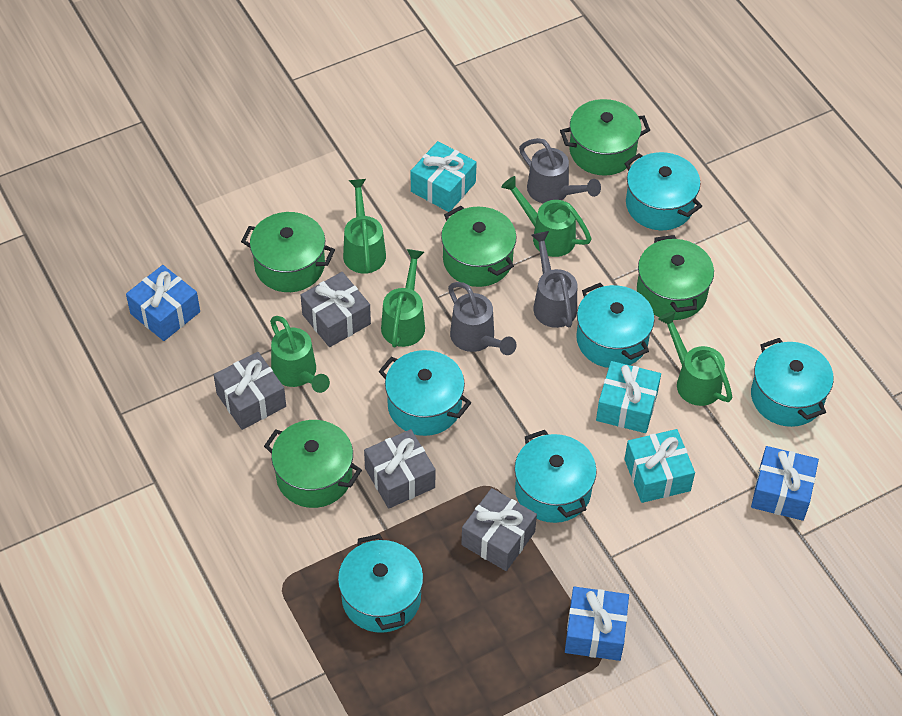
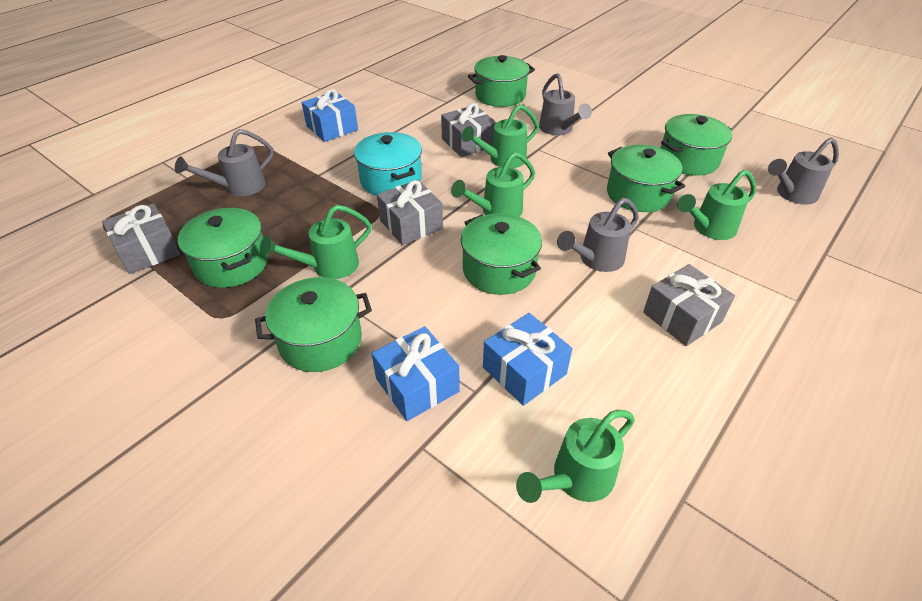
green pot: [241,212,335,292] [264,420,362,508] [441,206,517,287] [560,99,650,176] [637,235,714,320] = 5 -> [178,208,268,288] [255,277,372,372] [461,213,542,295] [468,55,535,107] [607,145,685,212] [661,114,732,176] = 6
grey watering can: [448,282,516,355] [519,138,601,203] [532,231,577,328] = 3 -> [175,129,274,196] [539,73,592,135] [557,198,639,272] [768,137,839,205] = 4
turquoise gift: [411,141,477,212] [596,361,661,433] [624,429,695,503] = 3 -> none = 0
turquoise pot: [338,534,423,633] [379,350,471,436] [514,430,597,523] [576,283,654,368] [624,152,702,230] [751,338,834,427] = 6 -> [354,132,422,196] = 1

